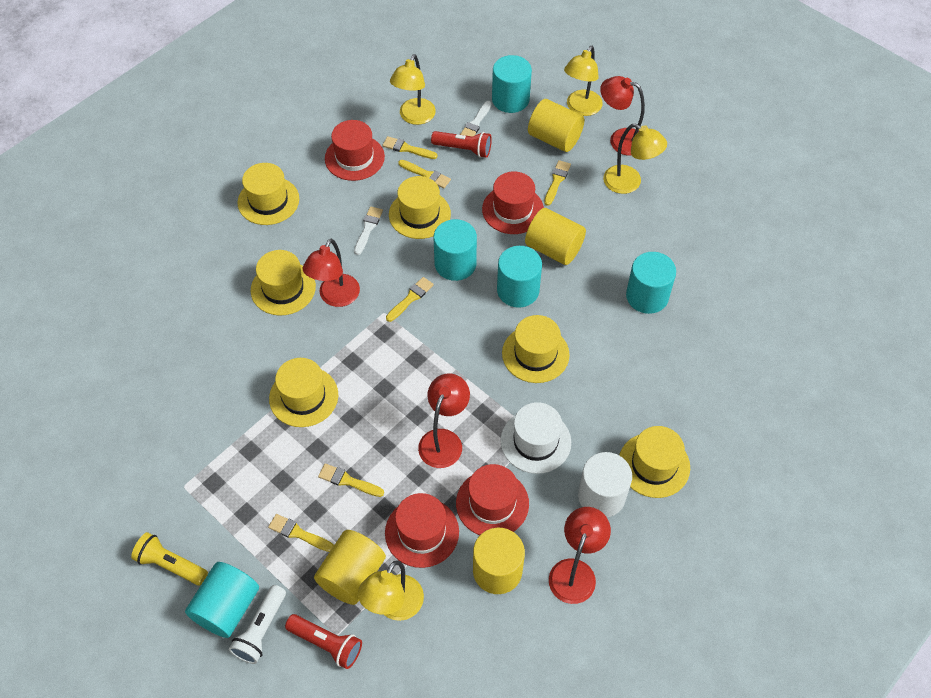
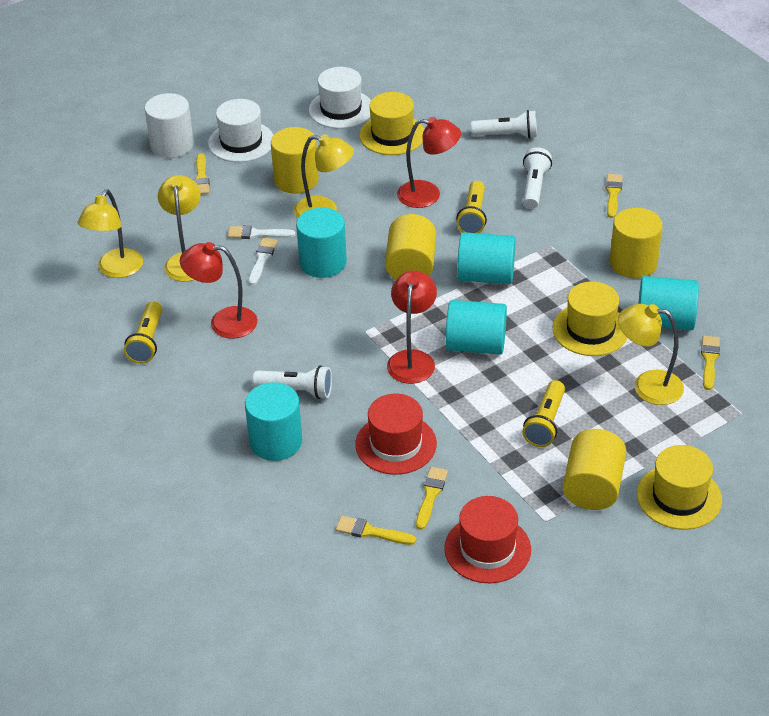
red flashlight: [285,614,362,669] [431,131,492,158] = 2 -> none = 0
red hat: [325,120,385,181] [385,493,459,568] [456,464,529,535] [482,171,544,234] = 4 -> [355,394,437,475] [444,496,531,583] = 2
red lamp: [303,238,360,307] [418,374,470,468] [549,507,611,604] [600,76,645,156] = 4 -> [180,242,257,339] [387,271,437,384] [397,117,461,208] = 3
white flashlight: [229,585,286,664] = 1 -> [252,365,332,399] [471,110,537,139] [523,147,552,209] = 3
white hat: [501,402,571,474] = 1 -> [208,99,273,162] [309,67,371,129] = 2
yellow brush: [268,514,334,552] [318,463,384,497] [382,136,438,159] [386,277,434,322] [398,160,451,188] [544,160,571,206] = 6 -> [193,153,209,194] [336,516,416,545] [416,467,448,530] [606,174,623,218] [701,336,720,390] = 5
yellow flashlight: [131,532,208,585] = 1 -> [124,301,162,364] [456,181,487,233] [522,380,565,447] = 3
yellow hat: [238,163,299,225] [251,250,316,316] [269,358,338,427] [389,176,451,239] [502,315,570,383] [619,426,690,498] = 6 -> [359,92,424,155] [553,281,628,356] [637,445,722,530] = 3

